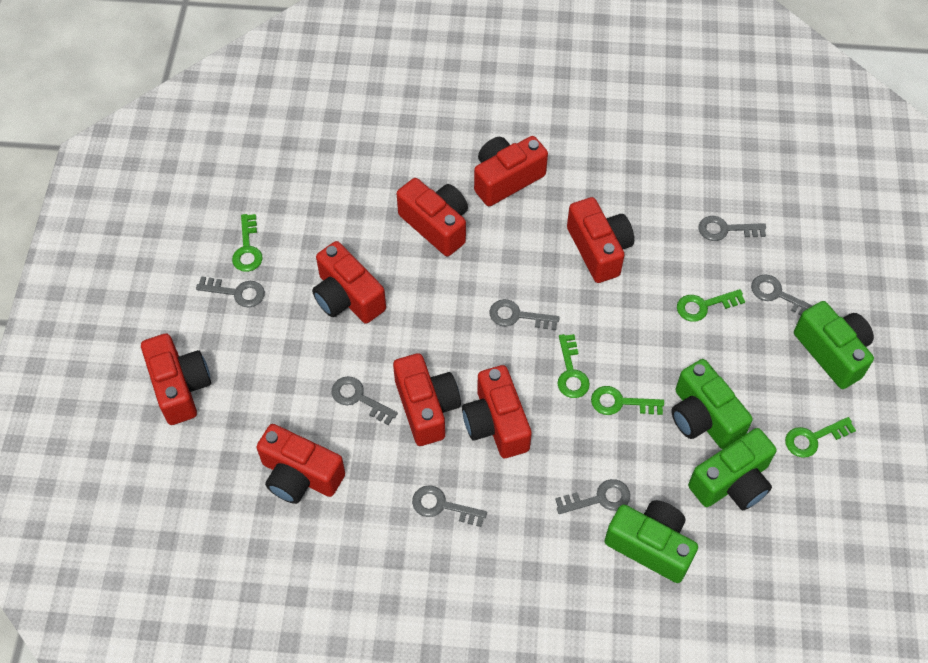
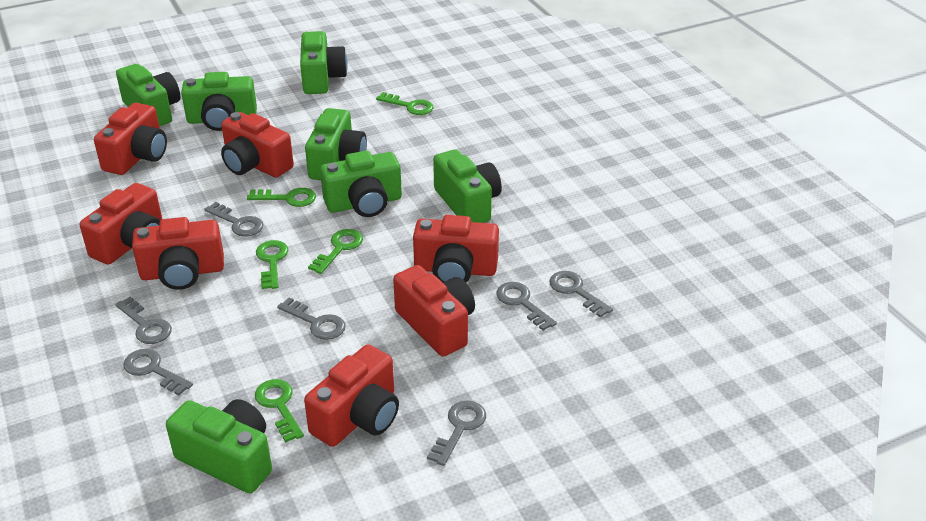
green camera: [605,500,698,583] [671,359,753,449] [688,428,776,510] [794,301,874,389] = 4 -> [116,64,180,127] [166,399,272,493] [181,72,257,131] [300,31,348,94] [305,108,367,180] [320,151,402,217] [433,149,502,223] = 7
red camera: [141,333,211,425] [256,424,345,504] [312,241,386,324] [393,353,461,446] [397,178,468,256] [462,365,532,458] [474,136,548,206] [567,197,634,283] = 8 -> [80,183,163,265] [94,103,167,175] [132,217,224,290] [221,112,294,178] [304,344,399,447] [393,265,475,357] [413,215,499,283] = 7

